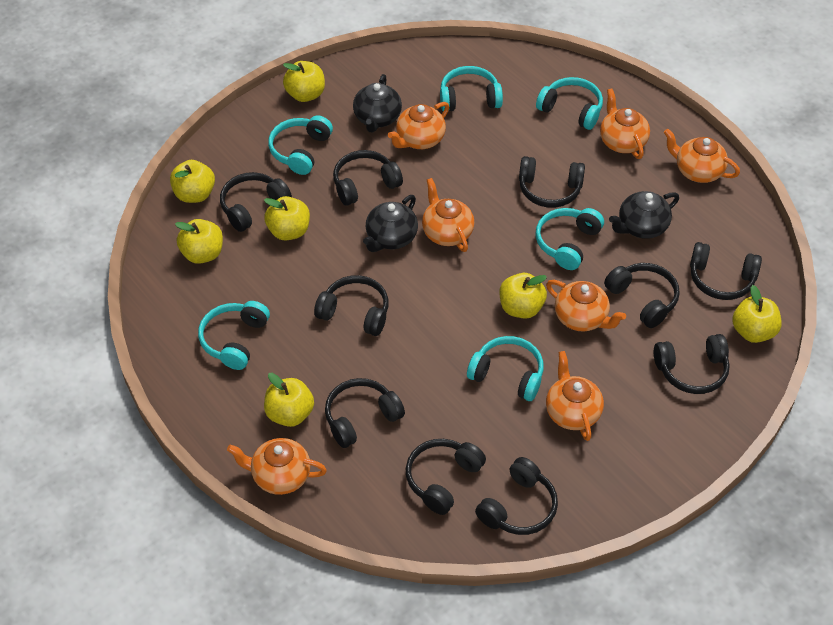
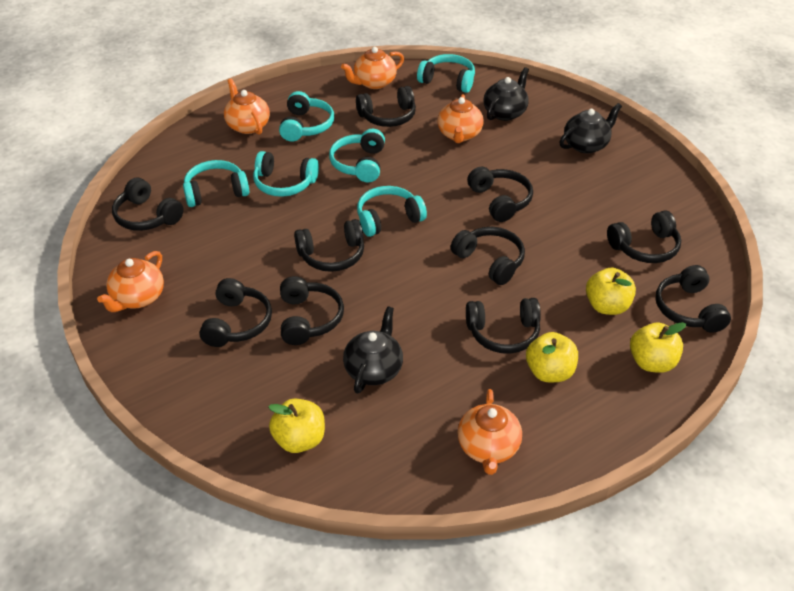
orange teapot: [227,438,327,495] [388,102,449,149] [422,178,474,252] [546,280,626,332] [546,351,604,441] [600,89,650,159] [664,129,740,183] = 7 -> [97,251,164,312] [224,79,270,135] [341,47,404,89] [437,94,484,143] [458,389,522,475] = 5
yellow apple: [170,160,215,203] [175,219,223,264] [264,196,310,241] [264,373,314,427] [283,61,325,102] [500,273,547,319] [732,285,782,343] = 7 -> [268,398,325,453] [526,332,578,382] [586,268,636,315] [630,322,686,373] = 4

